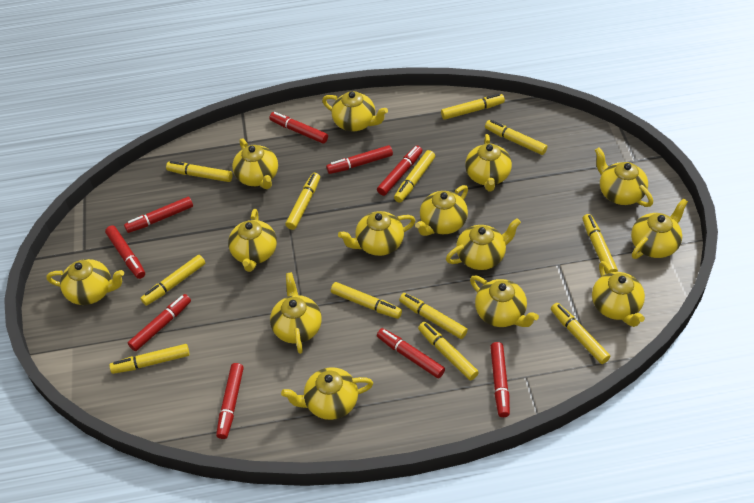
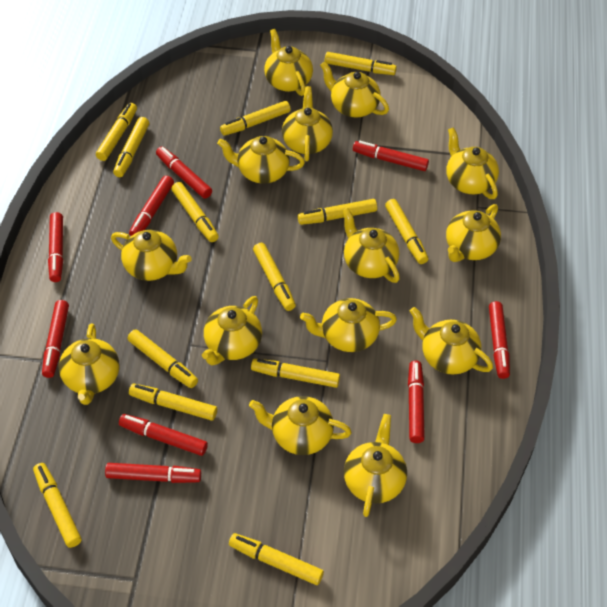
yellow marker: [109,344,190,374] [140,255,205,306] [166,161,232,182] [285,173,320,230] [331,282,402,319] [394,150,435,203] [399,293,468,339] [418,322,479,381] [441,94,505,120] [485,120,547,155] [551,303,610,364] [582,214,618,274] = 12 -> [33,463,82,548] [96,103,137,161] [113,117,149,177] [127,329,198,388] [129,384,217,421] [171,182,219,242] [220,101,291,136] [229,533,324,585] [251,358,340,388] [253,243,296,311] [298,199,377,225] [325,52,397,75] [385,199,428,264] = 13

